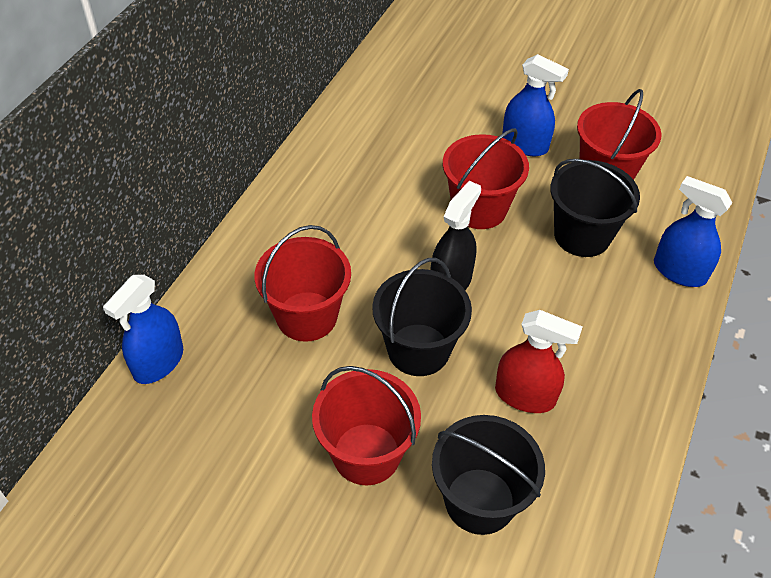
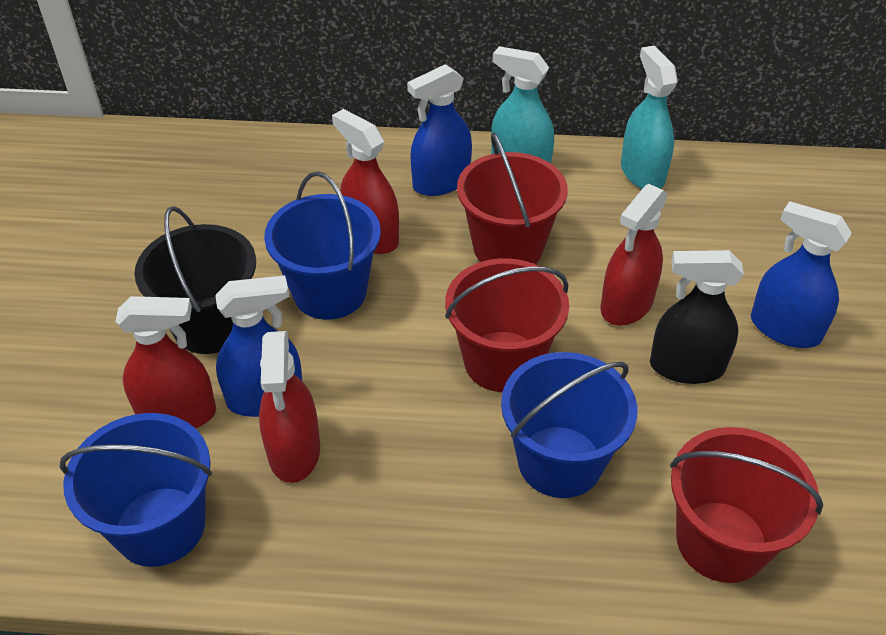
black bucket: [372,258,472,376] [432,415,545,535] [550,159,640,257] = 3 -> [134,206,256,354] = 1
blue bucket: none = 0 -> [60,413,212,567] [264,171,381,320] [501,352,637,498] = 3
red bucket: [254,225,351,342] [312,366,421,486] [443,128,529,229] [577,89,662,180] = 4 -> [445,258,569,392] [457,133,568,264] [670,427,823,583] = 3
red spray bottle: [495,310,582,413] = 1 -> [115,296,216,428] [259,331,320,483] [332,109,399,254] [600,184,668,326] = 4
turquoise spray bottle: none = 0 -> [491,46,554,163] [621,46,678,189] = 2

